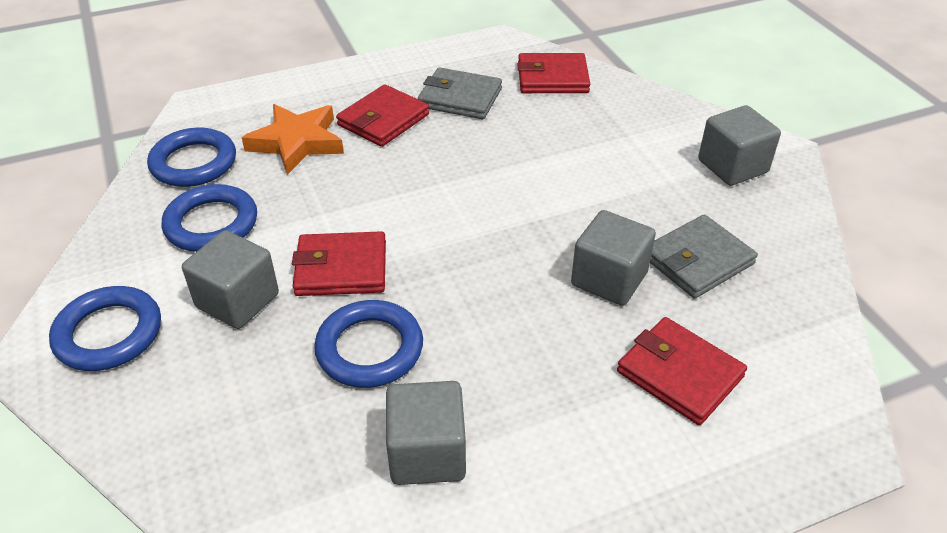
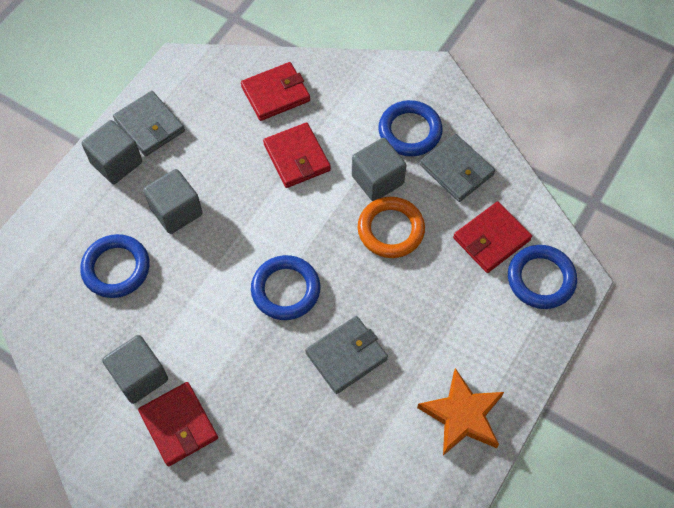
grey wallet: [418,67,502,119] [650,214,758,299] = 2 -> [113,91,185,156] [305,316,388,394] [420,134,495,202] = 3
orange ring: none = 0 -> [358,197,425,258] = 1

